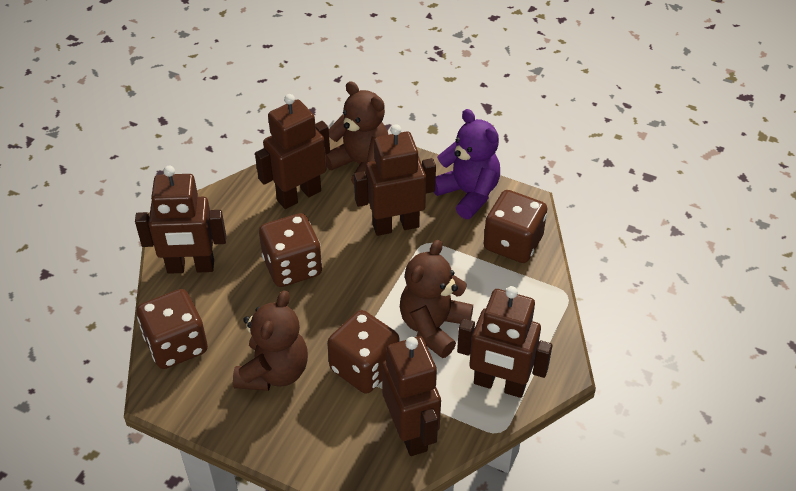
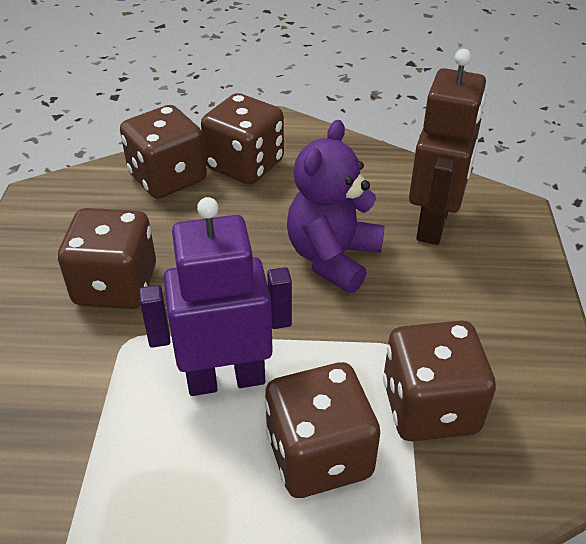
brown dice: [137,289,208,369] [259,213,322,287] [327,310,399,394] [484,190,547,263] = 4 -> [58,208,156,309] [120,105,207,199] [201,93,284,185] [265,362,380,498] [383,321,496,441] = 5
brown robot: [135,166,226,274] [255,94,330,209] [354,124,436,236] [382,336,441,456] [457,286,552,398] = 5 -> [409,49,486,245] = 1
brown teddy bear: [233,291,308,391] [326,81,388,184] [400,240,473,358] = 3 -> none = 0
purple robot: none = 0 -> [139,197,292,396] = 1

